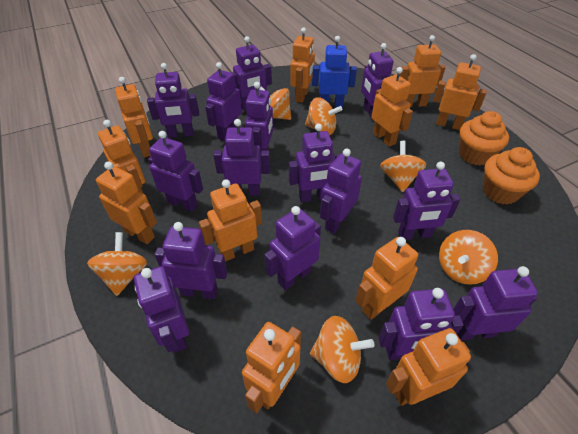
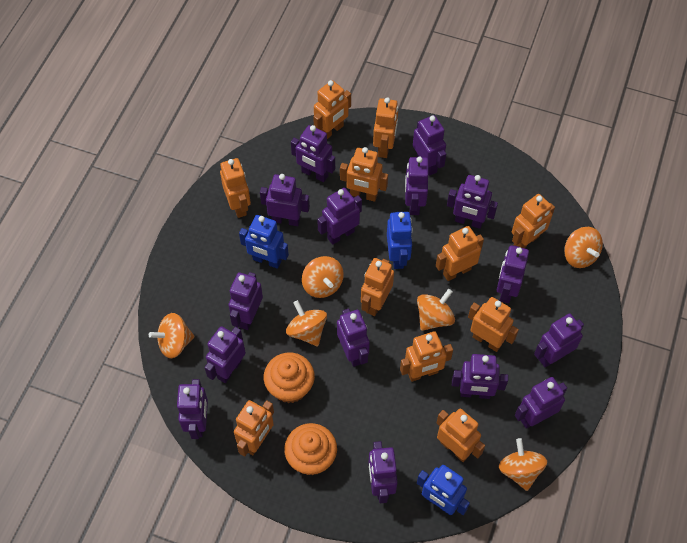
blue robot: [312,36,357,108] = 1 -> [239,215,289,269] [387,212,413,269] [417,465,470,515] = 3

